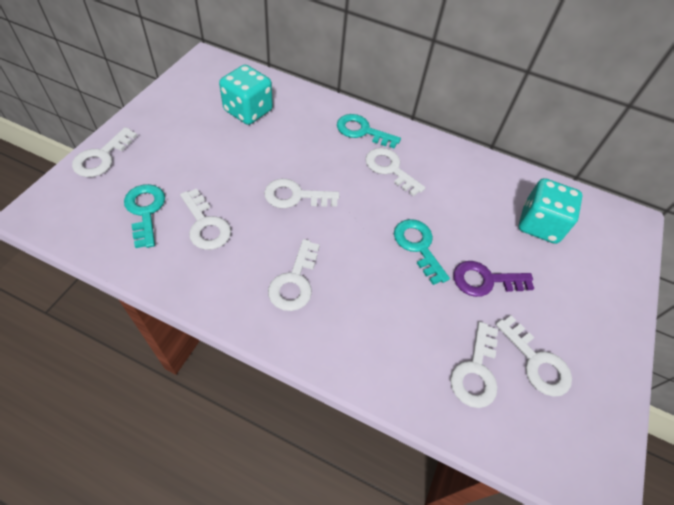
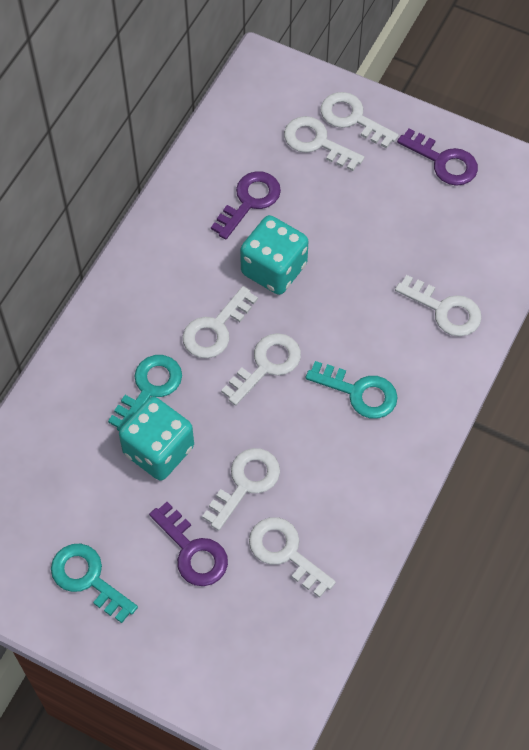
purple key: [453,261,534,297] = 1 -> [149,502,228,586] [211,171,281,240] [397,129,478,186] = 3

